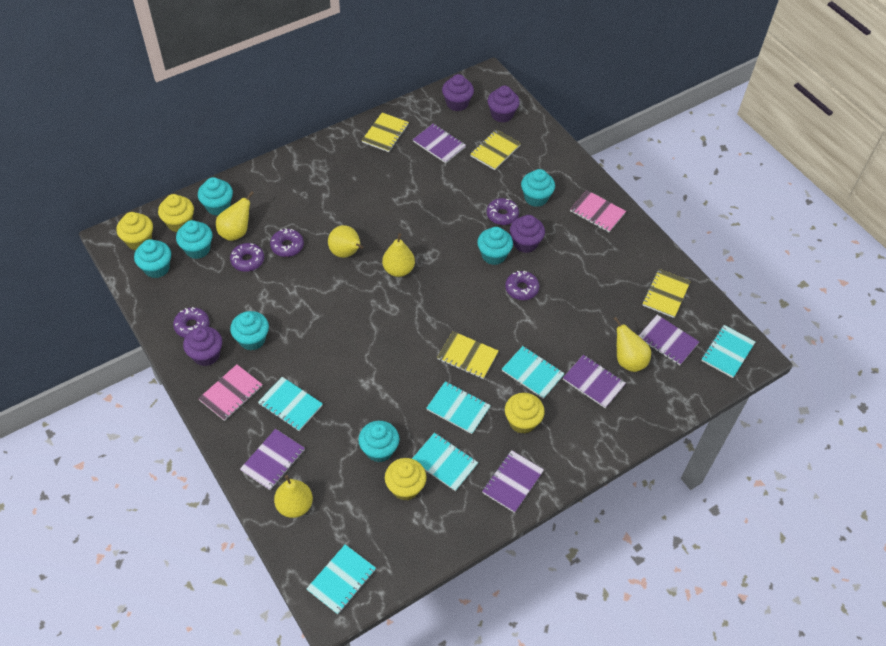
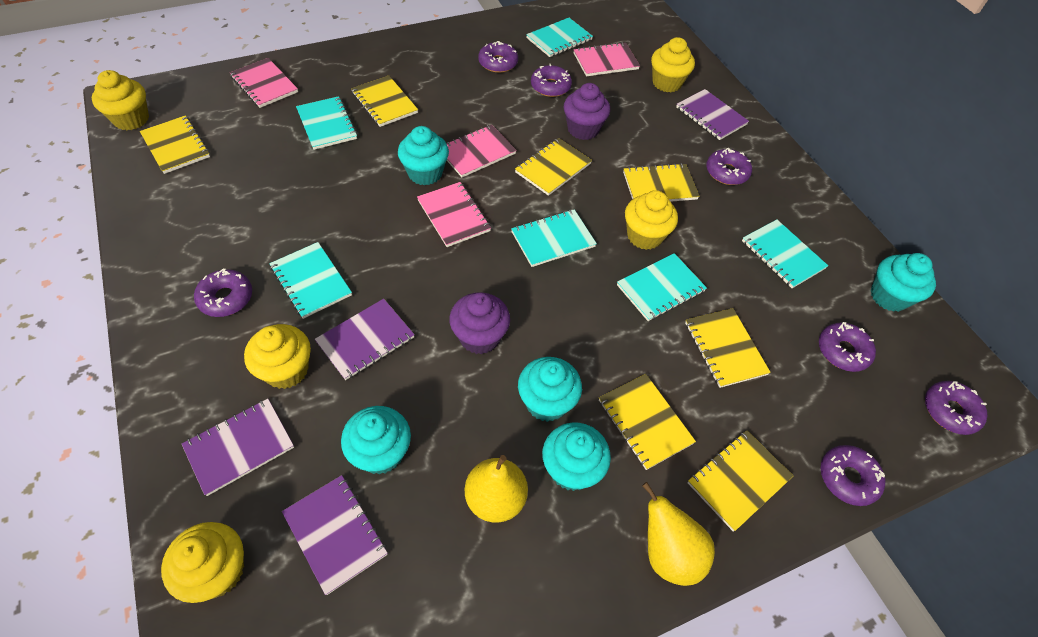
pink notebook: [198,364,263,421] [570,190,626,232] = 2 -> [230,58,298,108] [417,182,491,247] [446,125,517,177] [574,42,640,76] = 4
purple cupcake: [183,326,222,366] [442,74,474,111] [487,86,520,123] [510,215,545,253] = 4 -> [449,292,510,354] [564,83,610,140] = 2
purple donut: [173,307,209,338] [230,243,264,272] [270,228,304,257] [487,198,519,225] [505,271,539,300] = 5 -> [194,269,252,317] [478,41,518,73] [531,64,572,97] [706,148,752,185] [819,322,876,372] [821,445,885,506] [925,381,988,435] = 7
purple notebook: [240,429,305,490] [413,124,466,163] [482,450,544,513] [563,355,626,408] [638,315,699,365] = 5 -> [182,399,294,496] [282,475,388,595] [315,299,415,380] [676,89,749,140] = 4
turquoise cupcake: [134,239,171,278] [176,220,212,259] [198,177,233,215] [230,311,269,350] [358,421,399,462] [477,227,513,265] [521,169,555,207] = 7 -> [341,406,411,475] [398,126,449,185] [518,357,582,422] [542,422,611,491] [871,253,936,312] = 5
yellow cupcake: [116,212,153,250] [158,194,194,232] [385,458,427,501] [505,393,545,434] = 4 -> [92,70,149,130] [161,522,244,603] [244,324,311,389] [625,190,678,250] [651,37,695,92] = 5
yellow notebook: [362,112,409,152] [437,331,499,379] [470,129,521,170] [642,269,691,318] = 4 -> [140,115,210,174] [351,76,418,127] [515,138,592,196] [599,374,696,470] [623,163,700,202] [685,308,771,388] [688,430,793,532] = 7
yellow pear: [216,191,254,241] [274,475,313,518] [328,225,363,258] [382,233,415,277] [614,317,651,372] = 5 -> [465,455,528,523] [642,482,715,586] = 2

